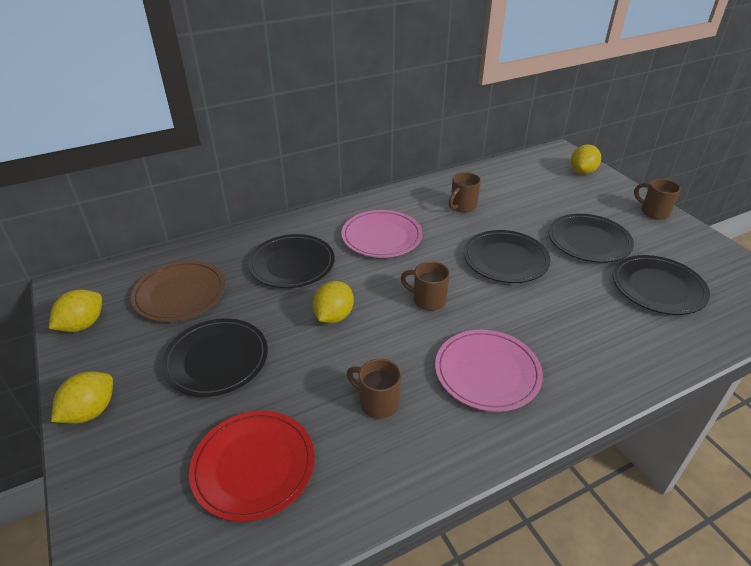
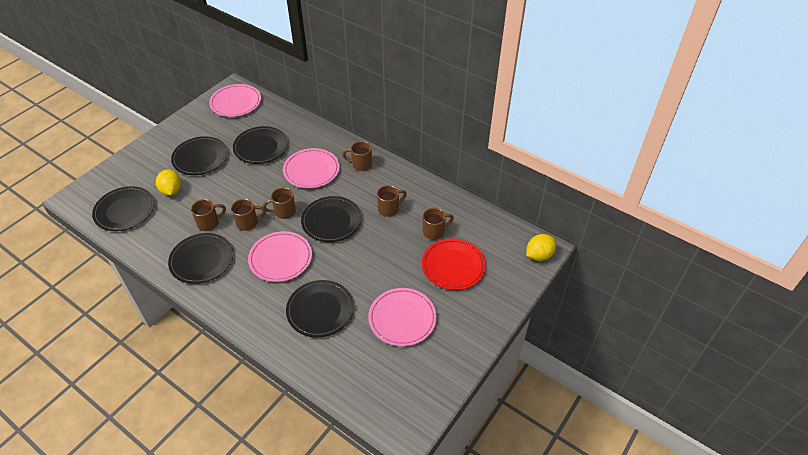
black plate: [162,318,268,397] [248,234,335,288] [464,230,551,283] [548,214,634,263] [613,255,710,315] = 5 -> [92,186,154,231] [168,233,233,284] [171,136,228,175] [233,126,288,164] [286,280,354,338] [301,196,362,242] = 6
brown mug: [347,359,401,419] [401,261,450,311] [449,172,481,212] [634,179,681,220] = 4 -> [191,199,226,231] [231,199,266,231] [263,187,296,219] [342,141,372,171] [377,185,407,217] [423,208,454,240] = 6
brown plate: [131,261,225,322] = 1 -> none = 0
pink plate: [341,210,422,258] [435,330,543,412] = 2 -> [209,84,261,117] [248,231,312,282] [283,148,340,188] [368,288,437,346] = 4
yellow lemon: [49,290,102,332] [51,371,113,424] [313,281,354,323] [571,144,601,174] = 4 -> [156,170,181,196] [526,234,556,261] = 2

